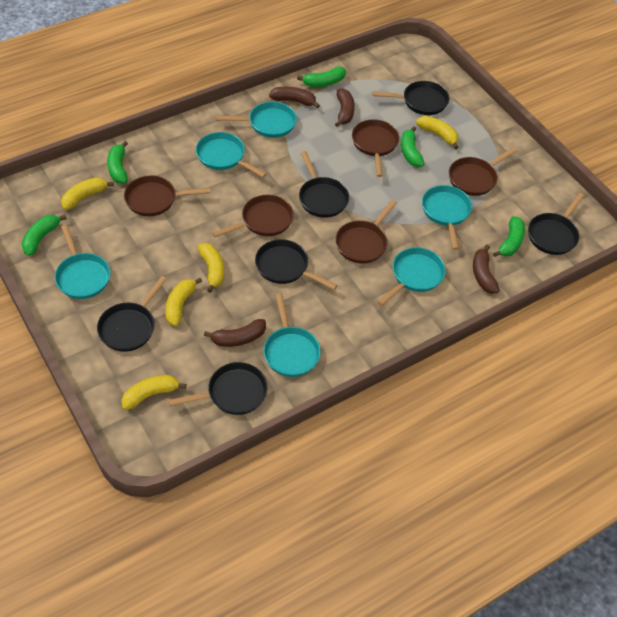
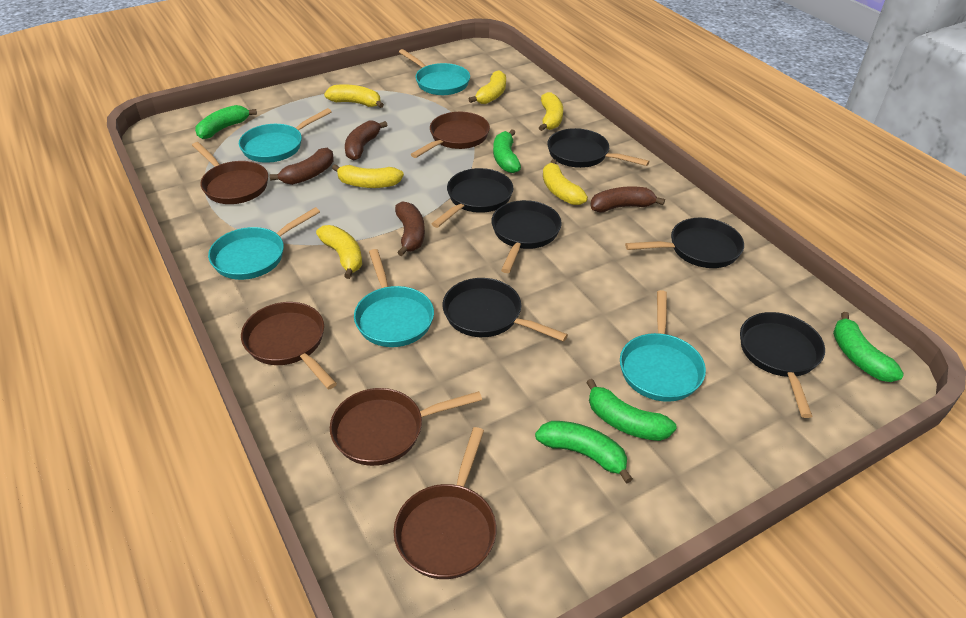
turquoise pan: [55,225,110,299] [196,132,267,178] [216,102,297,138] [263,293,321,377] [378,247,446,306] [422,185,472,250] = 6 -> [208,207,320,280] [239,108,332,163] [354,249,434,347] [399,49,470,95] [620,290,706,402] = 5
yellow banana: [61,177,114,210] [121,375,187,410] [165,278,202,326] [198,243,224,293] [416,116,459,149] = 5 -> [316,225,362,279] [324,84,384,108] [332,164,404,188] [469,70,506,104] [539,92,563,131] [543,159,588,205] = 6

